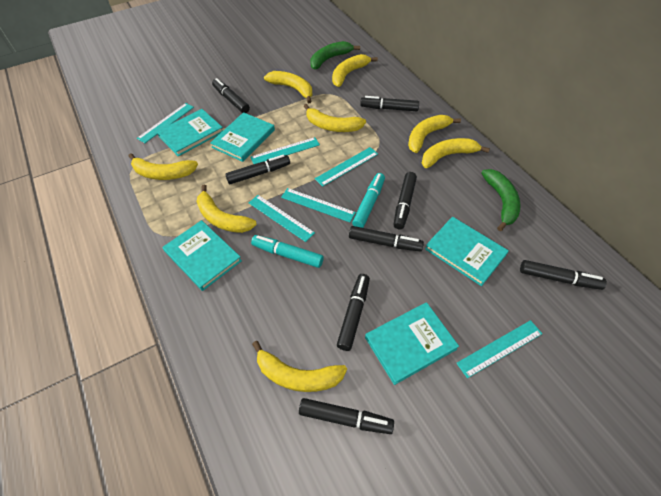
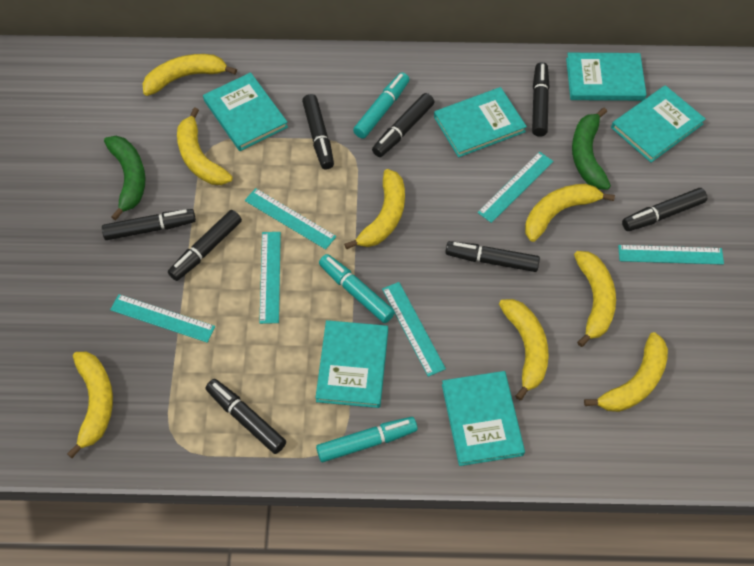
turquoise book: [157,109,223,156] [163,220,242,291] [210,112,275,162] [365,302,459,385] [425,217,509,286] = 5 -> [203,72,288,151] [315,320,388,408] [434,87,527,157] [442,371,525,466] [566,53,646,101] [611,85,705,163] = 6
turquoise marker: [251,235,324,268] [352,173,385,228] = 2 -> [316,417,418,462] [319,254,395,323] [353,72,409,139] = 3

